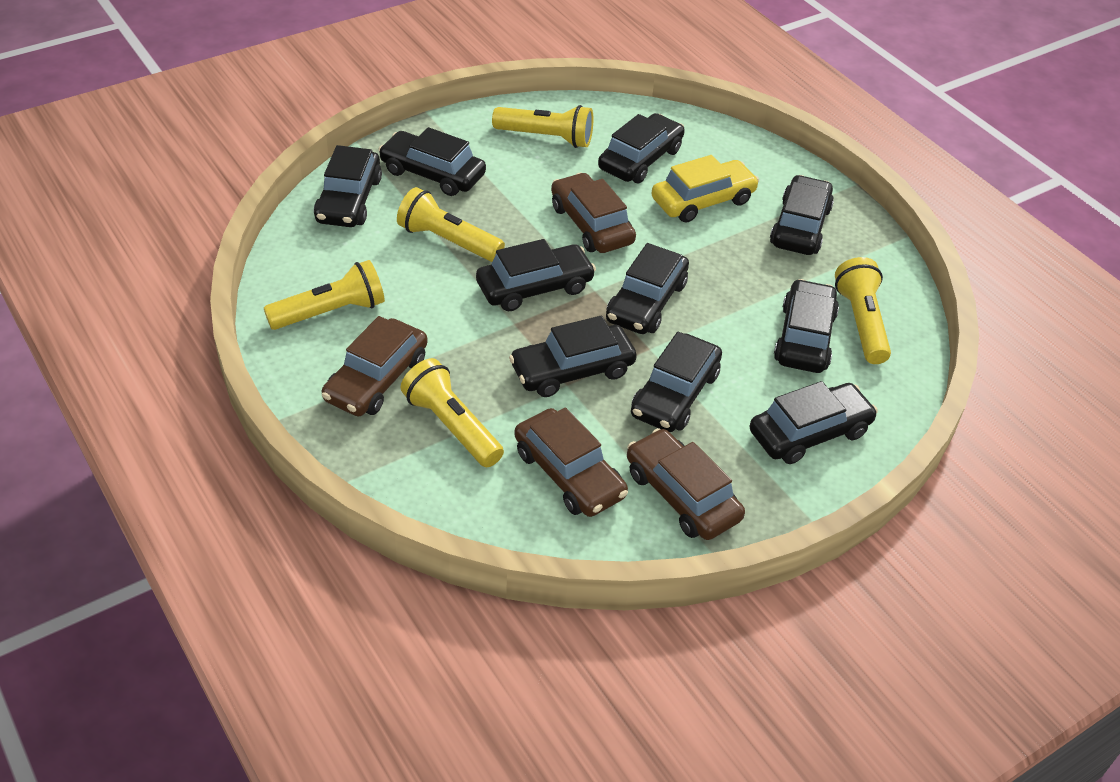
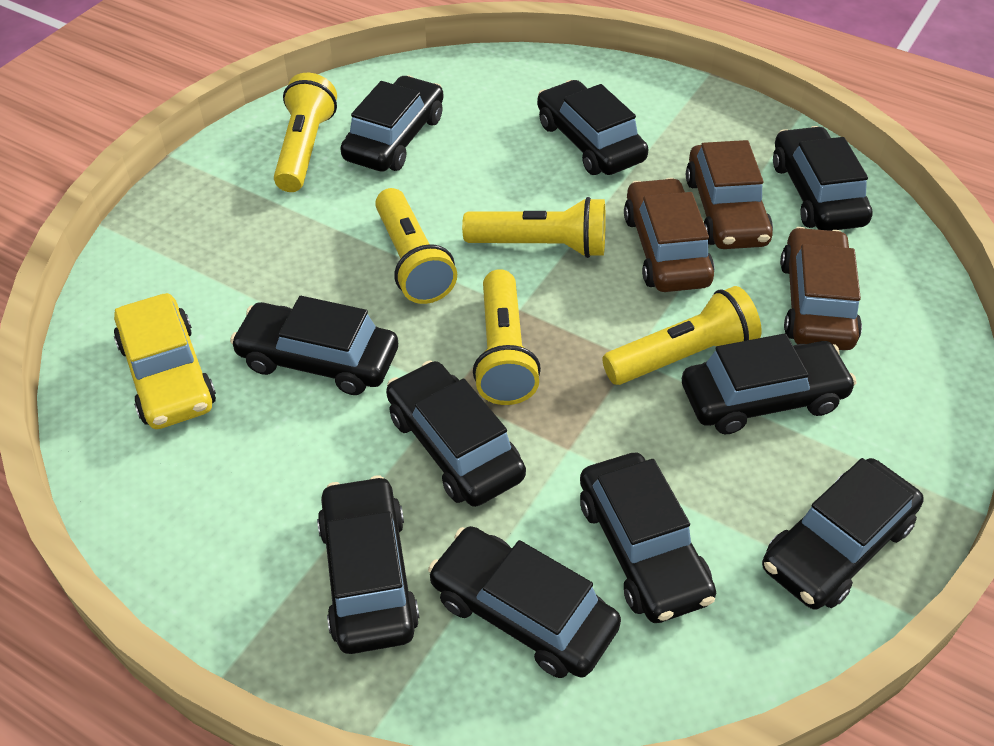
brown car: [322,316,428,417] [514,407,628,517] [551,173,636,253] [627,428,745,540] = 4 -> [624,178,714,292] [686,140,773,249] [780,227,862,350] = 3

